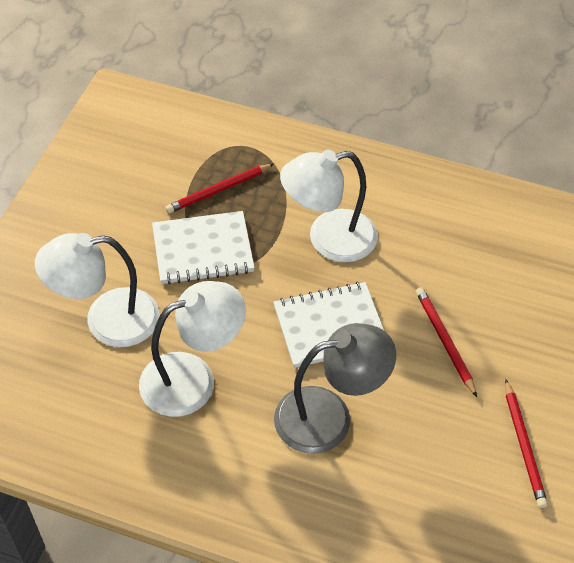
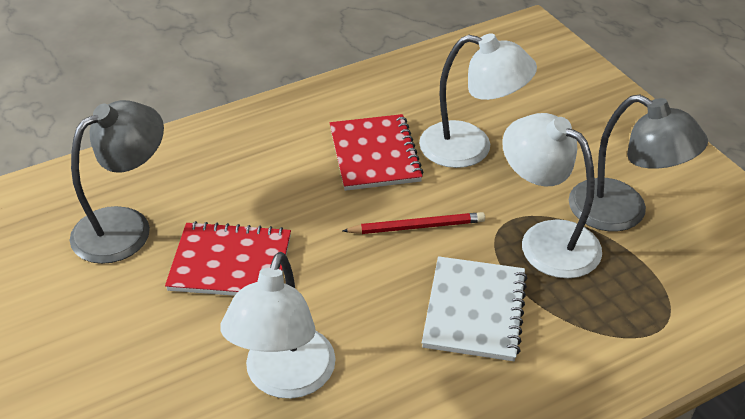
grey lamp: [274,323,396,454] = 1 -> [70,100,164,264] [569,95,708,231] = 2
red notebook: none = 0 -> [165,221,291,296] [330,114,424,191] = 2
red pencil: [165,164,274,213] [416,287,477,397] [505,379,548,508] = 3 -> [342,212,485,234] = 1
white notebook: [152,211,255,285] [273,282,384,368] = 2 -> [422,256,527,361] = 1

